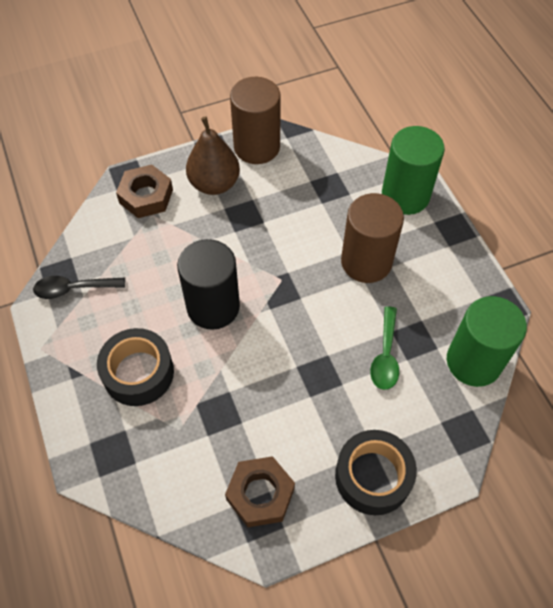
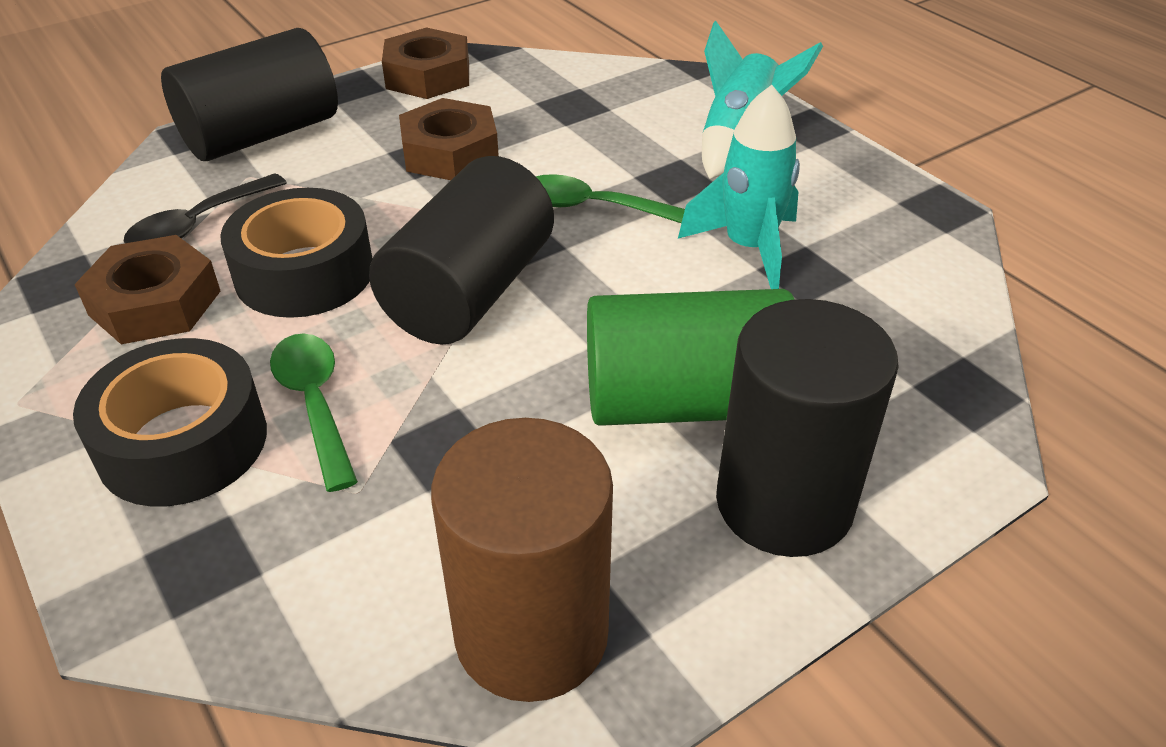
black cylinder: [177,239,240,330] = 1 -> [161,28,338,161] [369,156,554,345] [716,299,899,557] = 3
brown cylinder: [230,77,281,164] [341,193,404,283] = 2 -> [431,418,613,702] = 1
brown nut: [116,165,173,218] [225,456,295,527] = 2 -> [74,235,220,344] [382,27,469,99] [399,98,499,180] = 3
brown pear: [186,116,240,195] = 1 -> none = 0
green cylinder: [382,126,445,215] [447,296,527,387] = 2 -> [587,289,795,426] = 1
green spoon: [370,306,399,390] = 1 -> [270,333,358,492] [536,174,685,223] = 2
turquoise rocket: none = 0 -> [678,85,800,289] [702,20,823,179] = 2

